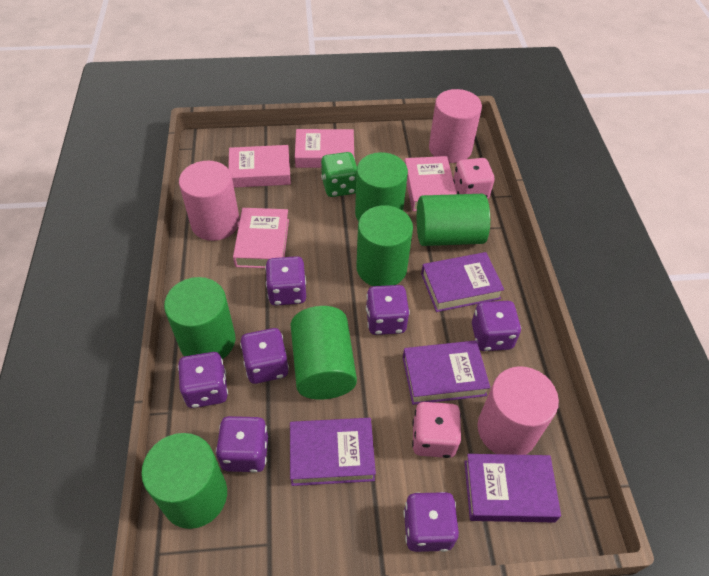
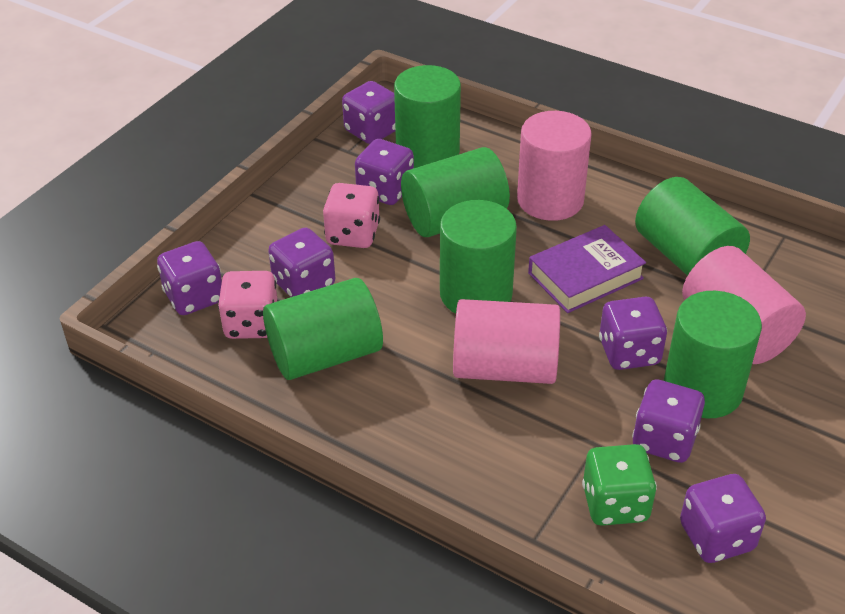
pink book: [228,145,291,188] [233,208,289,268] [295,129,354,168] [404,156,457,211] = 4 -> none = 0
purple book: [290,418,376,486] [403,340,490,405] [421,252,504,312] [464,454,561,523] = 4 -> [528,225,646,313] = 1

